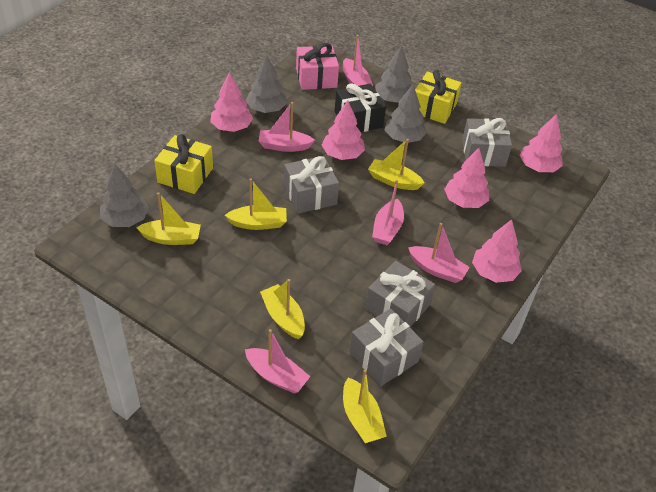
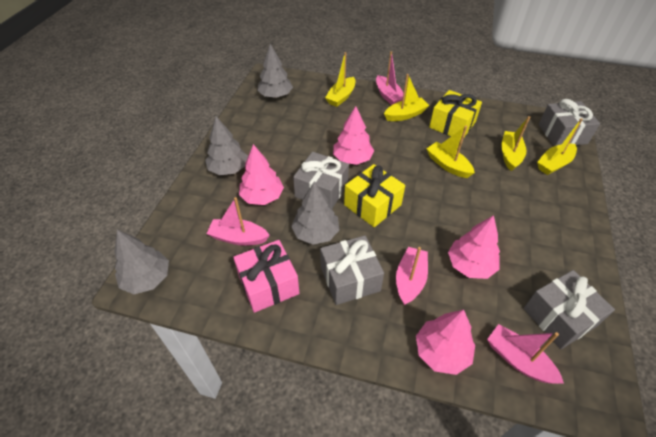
black gift: [335,83,386,132] = 1 -> none = 0
pink boat: [245,329,311,394] [259,102,315,152] [343,35,373,86] [372,180,404,245] [408,223,470,283] = 5 -> [207,197,270,246] [376,51,403,105] [396,247,428,305] [487,324,564,384] = 4
pink tree: [210,72,253,132] [321,100,365,160] [444,148,489,208] [472,219,522,283] [520,114,563,172] = 5 -> [239,144,284,205] [333,106,374,165] [416,310,475,375] [448,215,500,279] = 4

